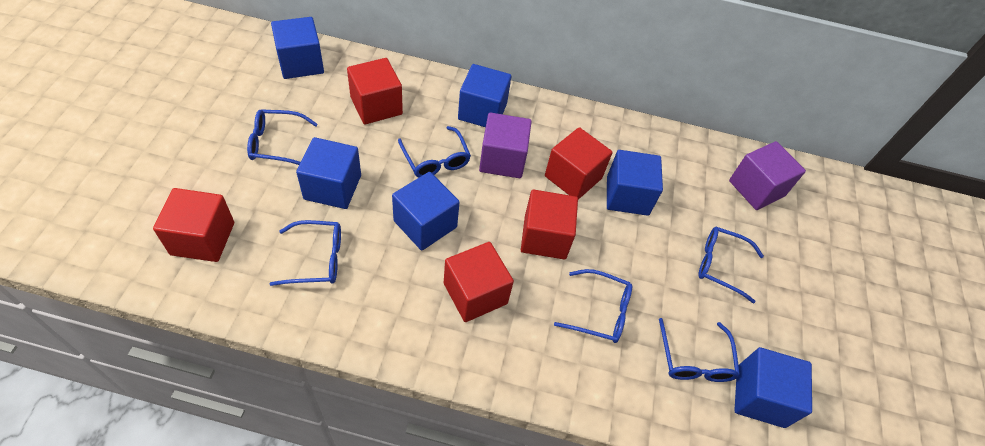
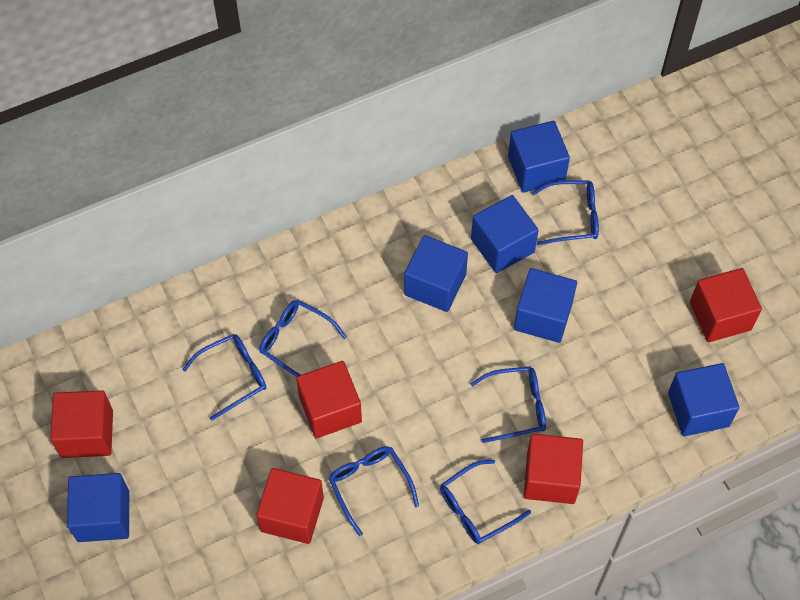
purple cube: [479,112,532,178] [729,141,806,210] = 2 -> none = 0

